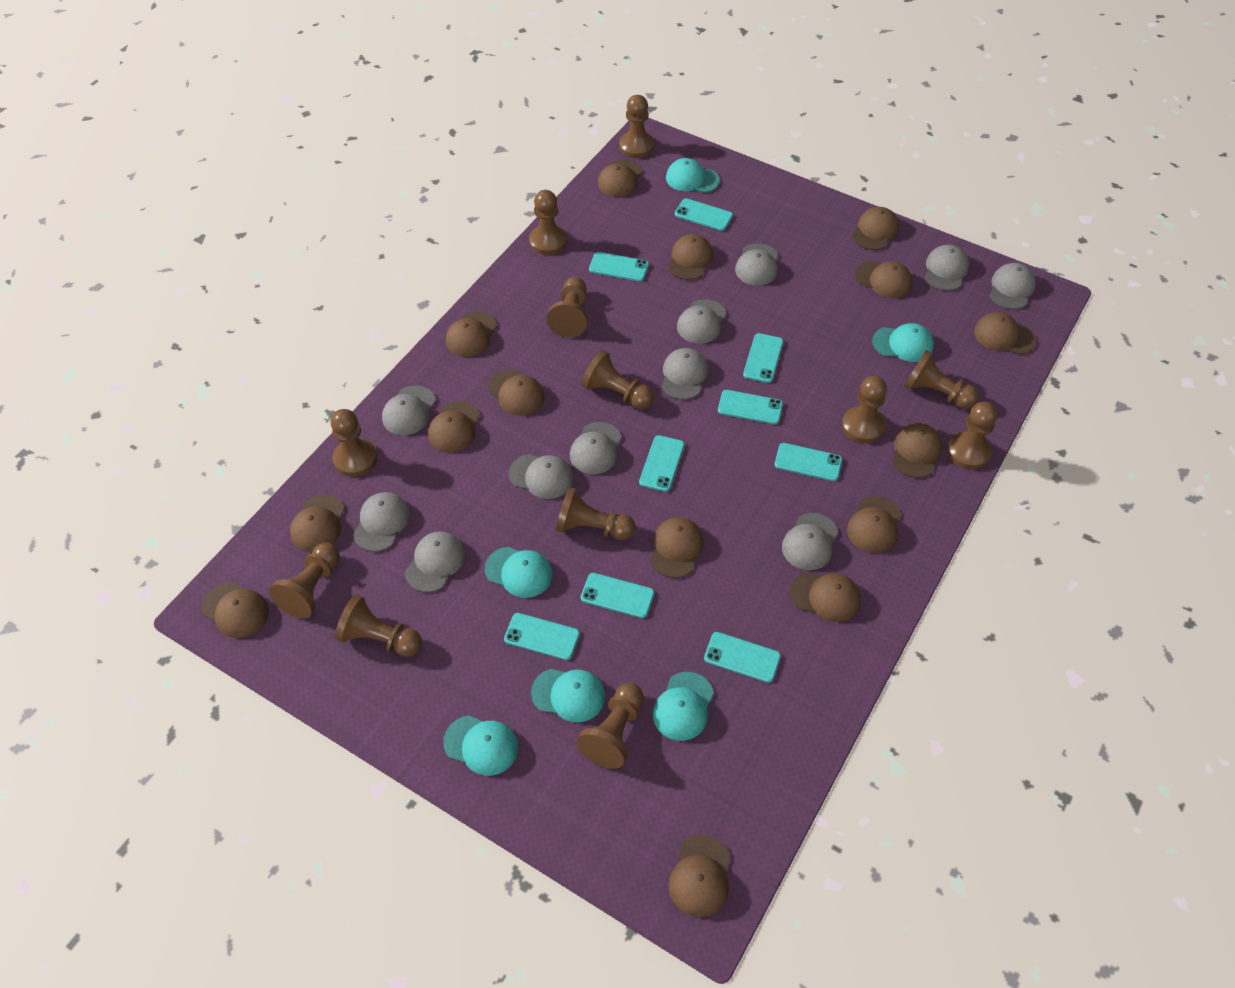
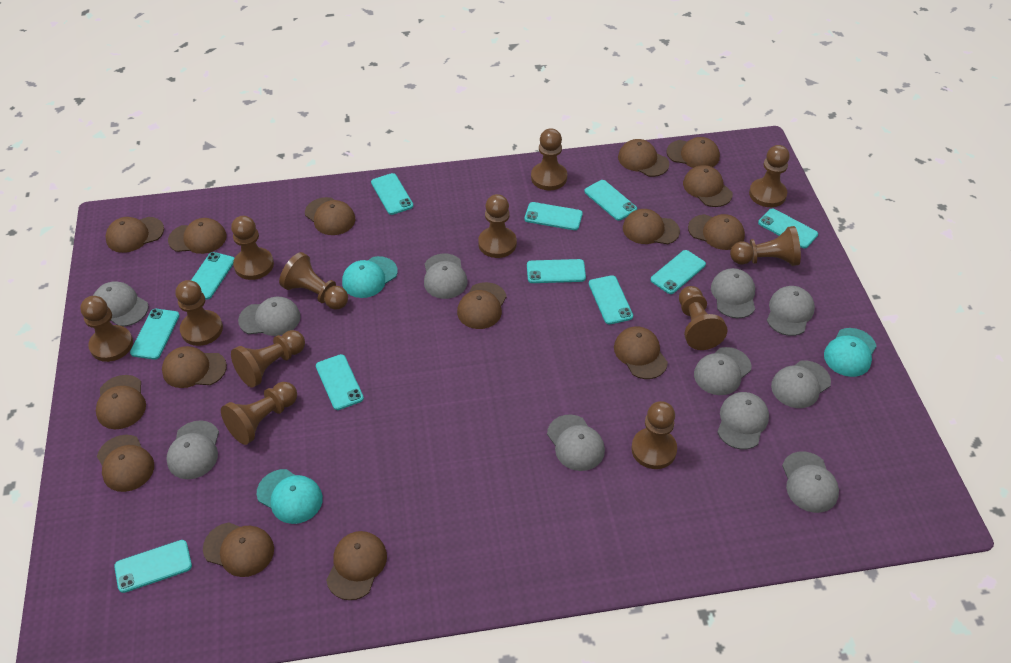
turquoise cap: [443,715,518,776] [484,547,552,598] [531,669,605,723] [653,672,714,741] [666,158,720,193] [872,323,934,362] = 6 -> [257,469,323,524] [342,256,398,298] [824,328,876,377] = 3
turquoise phone: [504,613,580,660] [581,573,654,618] [589,252,649,282] [639,435,685,492] [675,198,733,231] [704,632,781,683] [718,390,783,424] [743,333,783,383] [775,443,842,481] = 9 -> [114,540,192,593] [130,309,180,360] [191,252,235,299] [316,354,364,410] [371,173,414,215] [525,202,583,230] [527,259,586,283] [584,180,637,221] [589,275,633,324] [650,250,706,294] [758,208,818,248] = 11

